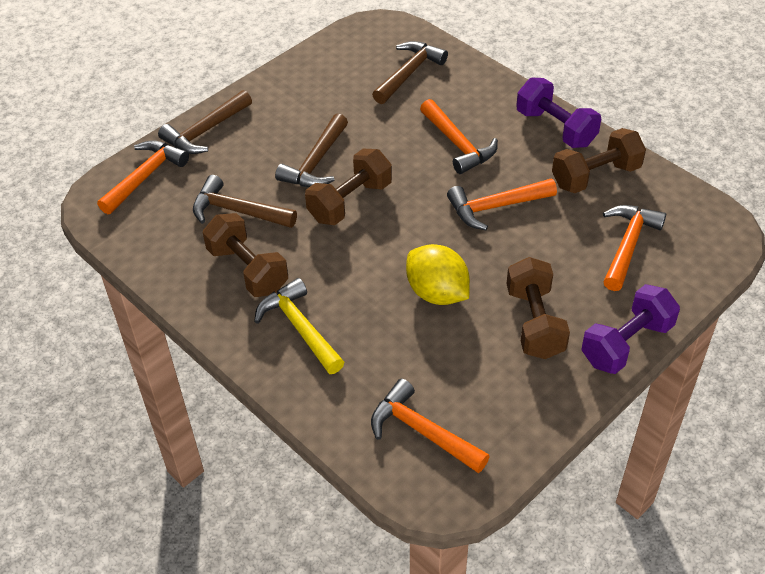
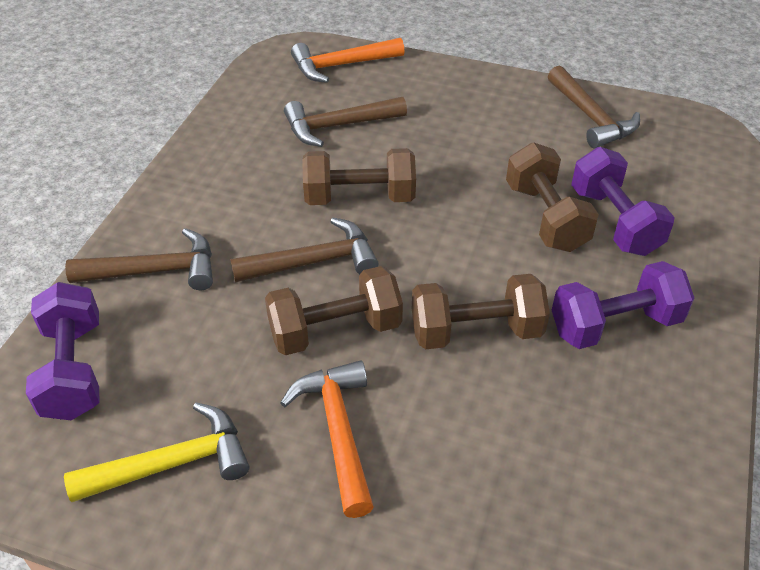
orange hammer: [97,140,189,214] [371,379,490,473] [420,99,498,174] [447,179,557,230] [603,205,666,291] = 5 -> [280,360,374,518] [291,38,405,83] = 2
purple dumbbell: [516,78,601,148] [582,284,680,374] = 2 -> [26,282,99,420] [552,261,694,349] [571,147,675,256] = 3
yellow lemon: [406,244,470,305] = 1 -> none = 0

